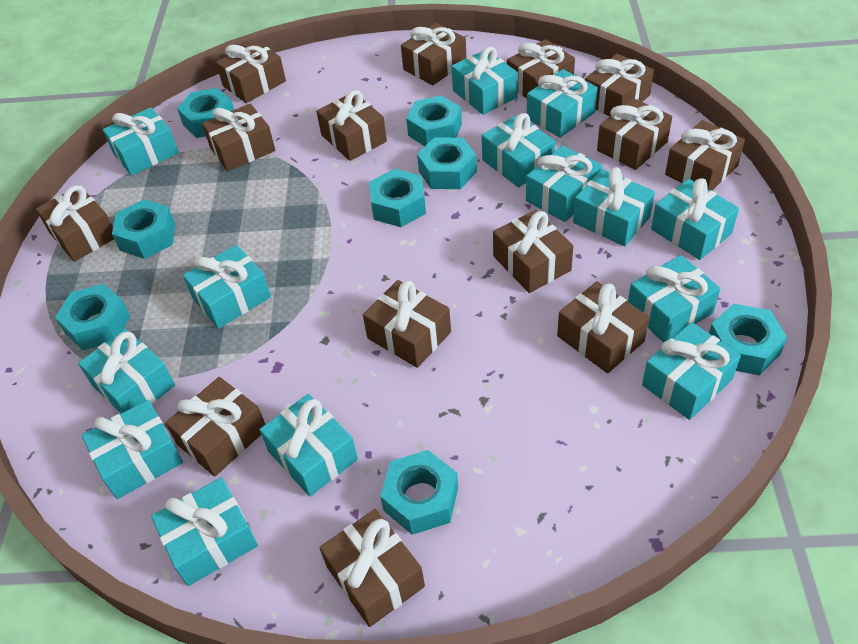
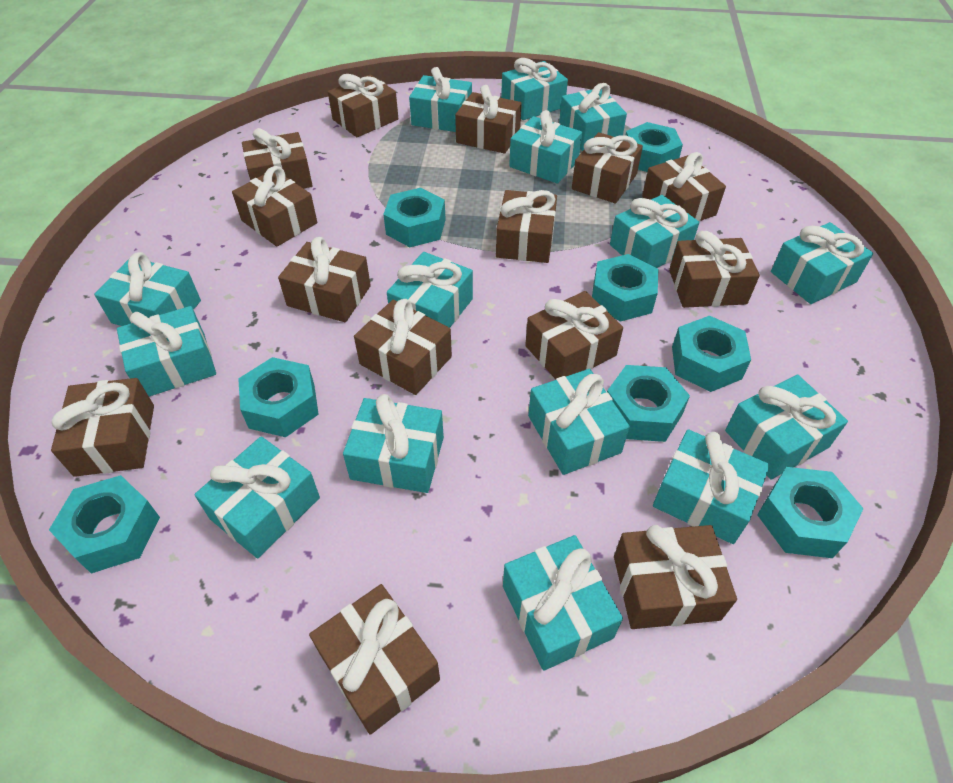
turquoise gift: [78,329,175,413] [82,400,183,499] [103,107,179,176] [151,477,258,586] [183,245,271,329] [260,394,358,496] [451,46,518,115] [482,113,555,187] [526,145,602,222] [527,69,598,138] [573,167,655,246] [628,255,720,343] [642,322,741,420] [651,179,739,260] = 14 -> [94,252,201,326] [117,306,216,397] [194,436,320,558] [343,394,444,493] [387,252,473,328] [409,67,472,132] [501,58,568,120] [503,535,623,671] [509,110,582,184] [528,369,630,475] [559,83,627,151] [610,195,699,268] [653,429,770,544] [725,374,848,479] [771,222,873,304] = 15

